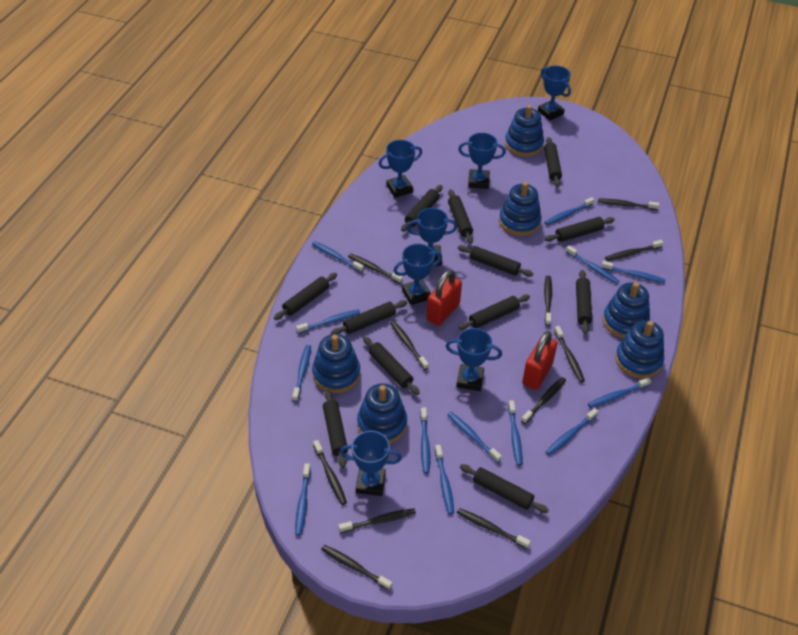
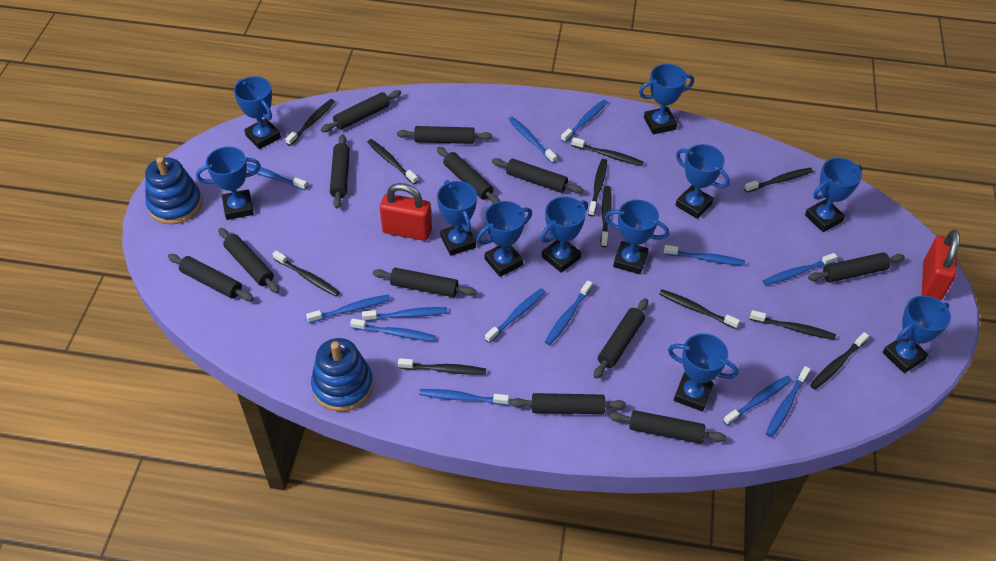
blue stacking toy: [312,334,361,393] [357,383,407,444] [499,182,542,236] [505,105,544,157] [603,282,650,338] [615,320,664,379] = 6 -> [145,157,202,224] [311,338,373,412] = 2
blue trophy: [340,431,402,496] [379,140,422,198] [393,244,442,305] [406,208,457,266] [446,328,502,391] [458,133,506,189] [538,66,571,121] = 7 -> [196,147,261,220] [234,76,281,149] [437,180,477,256] [476,201,532,277] [540,196,588,273] [605,200,669,274] [639,64,694,134] [668,333,739,412] [675,144,730,219] [805,158,863,232] [883,295,951,373] = 11

